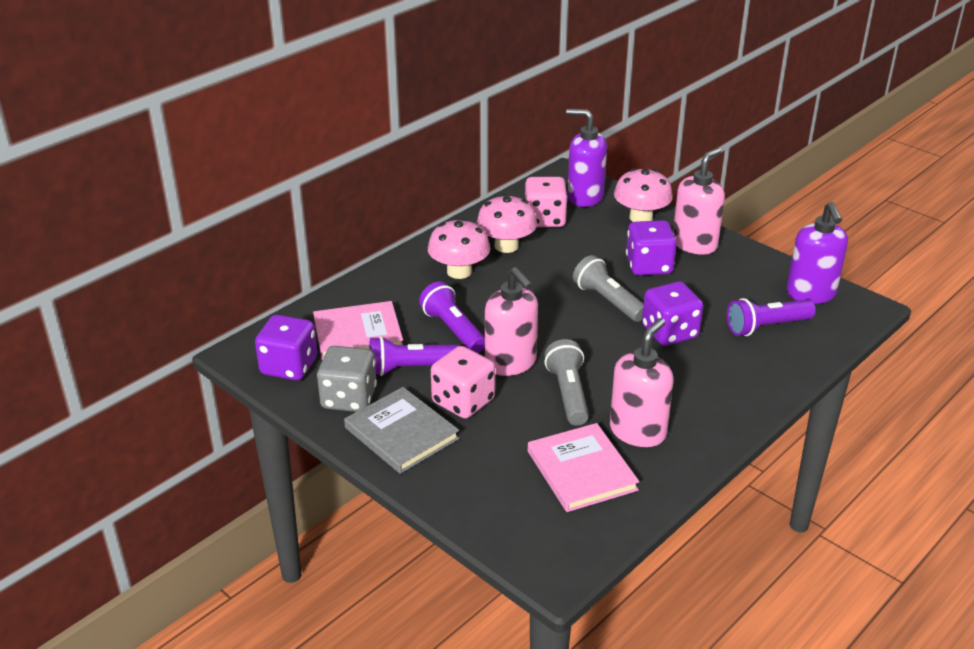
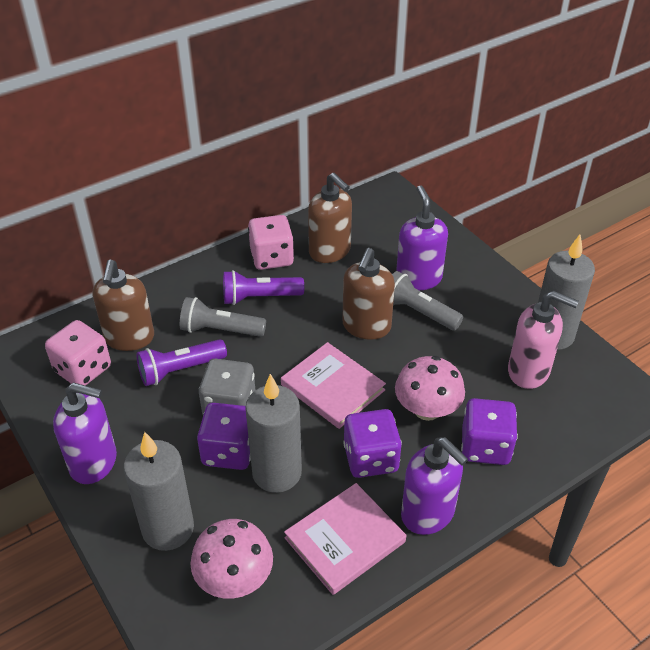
brown soap dispenser: none = 0 -> [93,260,154,351] [308,173,352,263] [342,248,395,340] = 3
grey book: [344,387,459,474] = 1 -> none = 0
grey candle: none = 0 -> [124,432,194,551] [245,374,302,493] [538,235,595,350] = 3
pink mushroom: [428,218,490,279] [477,194,537,253] [614,168,673,222] = 3 -> [190,519,273,599] [395,356,465,421] = 2
pink soap dispenser: [485,267,538,376] [610,318,673,447] [673,148,725,255] = 3 -> [508,291,579,389] = 1
purple flashlight: [369,336,460,376] [419,281,485,353] [727,298,816,336] = 3 -> [136,339,227,386] [223,270,304,305] = 2
purple soap dispenser: [566,109,607,207] [786,202,848,304] = 2 -> [53,383,117,484] [396,185,448,290] [401,437,468,535] = 3

